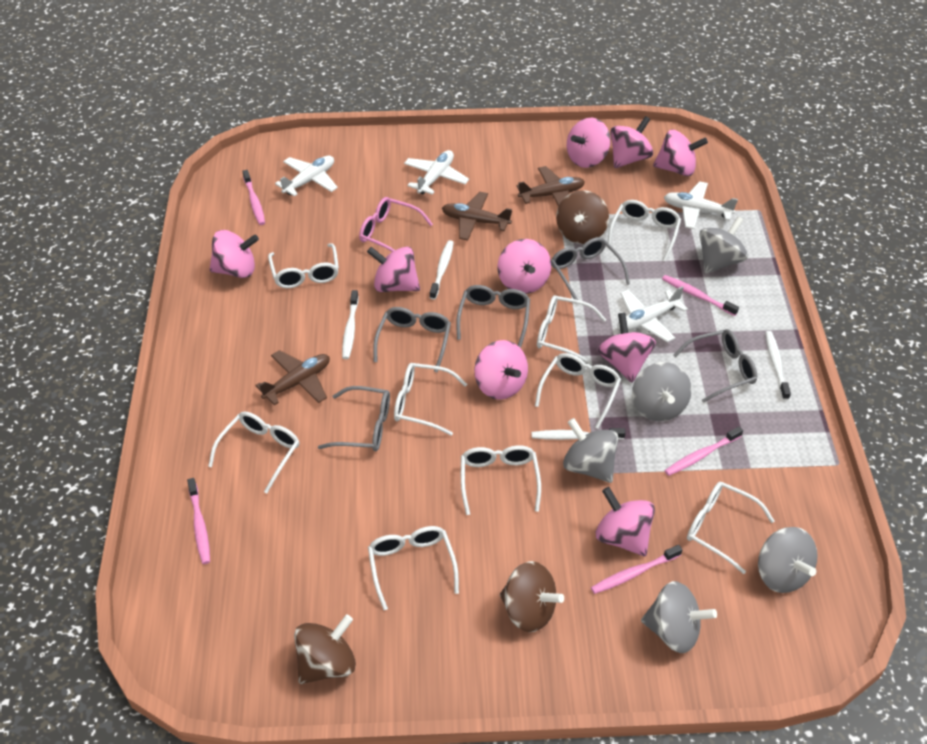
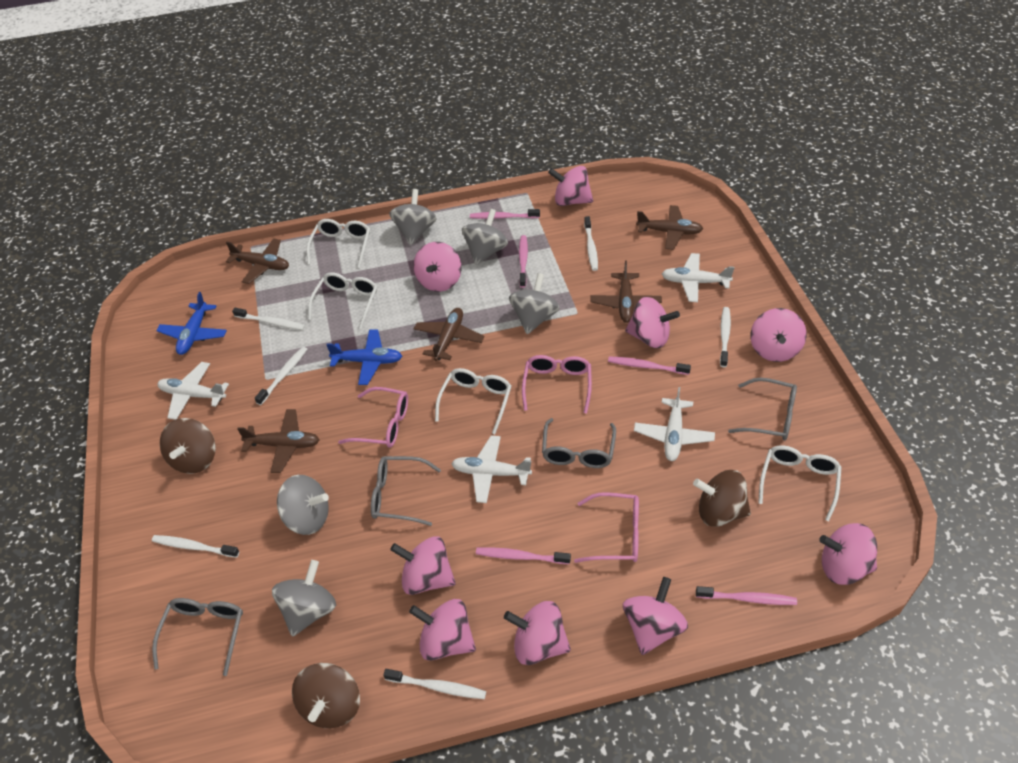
blue plane: none = 0 -> [156,292,227,355] [326,330,402,385] = 2
brown plane: [255,350,330,405] [442,192,512,241] [516,166,585,206] = 3 -> [226,238,289,284] [237,409,319,473] [414,308,484,361] [591,261,662,323] [636,205,703,250] = 5
grey glasses: [318,386,390,452] [373,307,451,373] [456,285,530,348] [551,237,630,304] [673,329,757,403] = 5 -> [152,598,243,676] [371,456,441,526] [542,418,616,468] [728,378,797,440] = 4
pink glasses: [359,197,433,252] = 1 -> [338,387,408,448] [522,355,592,414] [574,492,639,563] = 3
white glasses: [208,411,299,493] [268,244,339,288] [368,526,459,610] [394,363,467,436] [461,445,541,515] [535,353,621,429] [537,295,606,365] [608,200,681,262] [687,482,774,574] = 9 -> [306,219,370,268] [308,272,377,329] [435,368,511,434] [758,445,842,521] = 4
white toothbrush: [342,290,359,359] [429,240,454,300] [532,428,625,440] [765,331,791,400] = 4 -> [152,535,239,558] [232,308,305,330] [255,347,307,405] [383,669,486,699] [584,216,598,271] [720,307,731,367] = 6

